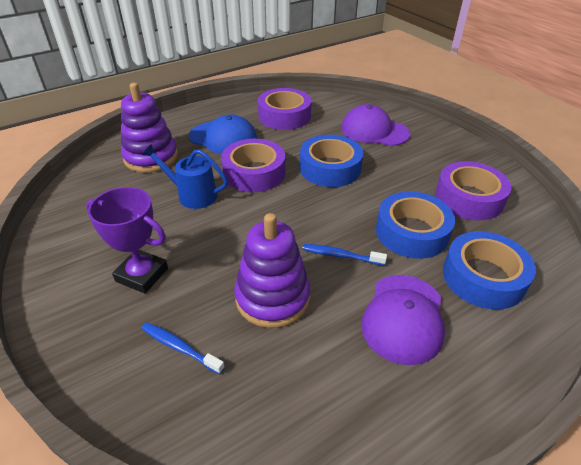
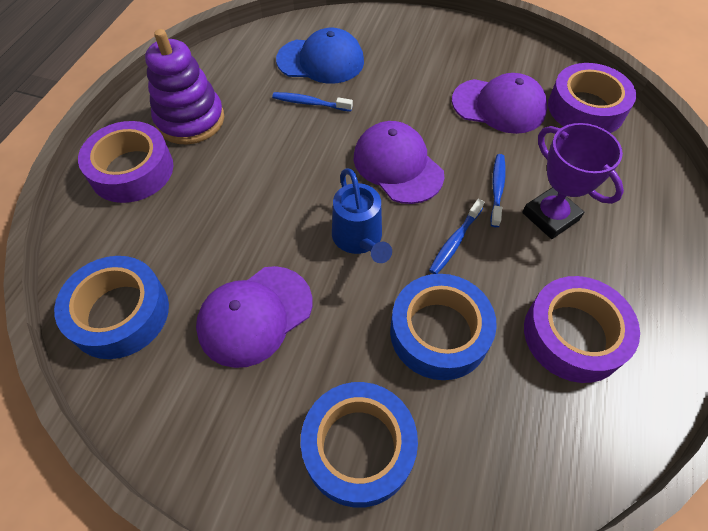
blue toothbrush: [141,322,225,374] [303,244,387,266] = 2 -> [272,92,353,112] [429,199,484,274] [490,154,506,227] = 3
purple cap: [341,104,410,146] [361,275,445,365] = 2 -> [196,266,312,368] [353,121,444,204] [452,73,547,134] = 3
purple stacking toy: [121,83,178,173] [234,213,310,328] = 2 -> [145,29,224,144] = 1

